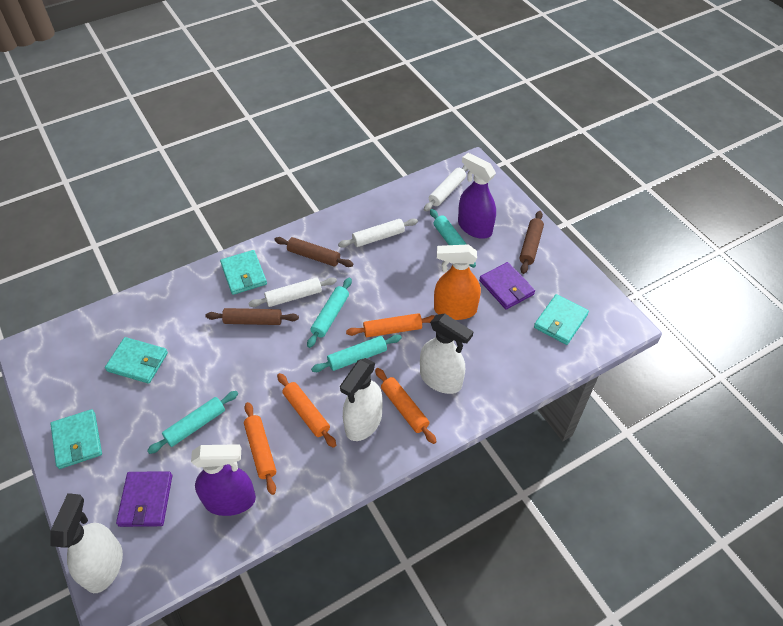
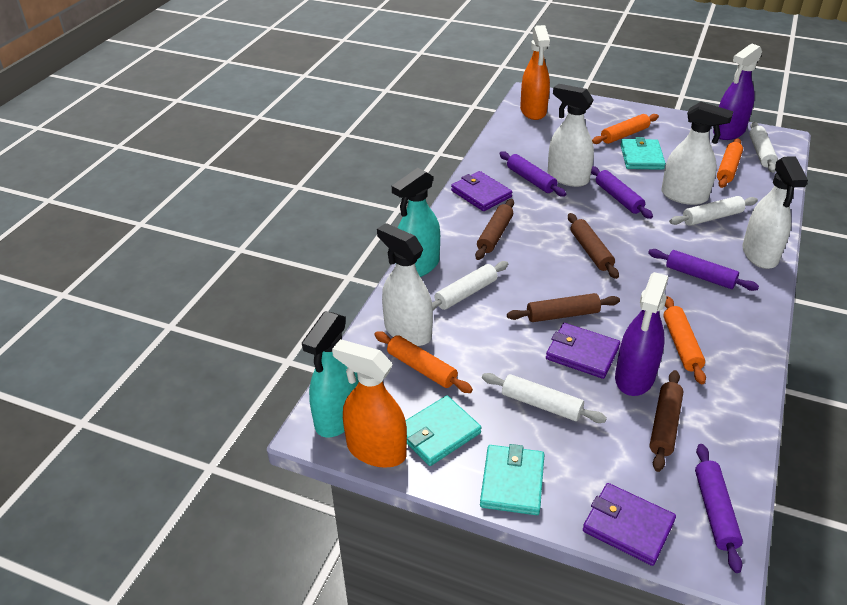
brown rolling pin: [205,308,299,325] [274,237,353,267] [519,211,544,274] = 3 -> [475,199,514,260] [507,293,620,322] [568,213,619,279] [650,370,684,472] = 4
orange spray bottle: [434,244,481,320] = 1 -> [332,339,407,468] [520,25,550,120] = 2
purple rolling pin: none = 0 -> [499,151,566,197] [591,166,653,219] [648,249,759,291] [695,444,743,573] = 4
purple wallet: [116,471,172,527] [479,262,535,309] = 2 -> [451,171,512,211] [546,323,620,379] [583,483,676,566] = 3
turquoise rolling pin: [147,391,238,454] [307,277,352,348] [311,335,402,372] [430,209,476,268] = 4 -> none = 0
turquoise spray bottle: none = 0 -> [302,311,359,438] [392,168,440,277] = 2
turquoise wallet: [50,409,102,469] [105,337,168,384] [220,250,267,295] [534,294,589,345] = 4 -> [406,395,481,466] [480,444,545,515] [620,137,666,170] = 3
white rolling pin: [248,277,337,307] [338,218,418,248] [424,165,469,212] = 3 -> [432,261,508,311] [482,373,607,423] [669,196,758,226] [749,122,778,173] = 4
white spray bottle: [50,493,123,593] [340,358,383,441] [420,314,474,394] = 3 -> [377,223,433,346] [548,84,594,187] [661,102,733,205] [743,156,808,269] = 4

